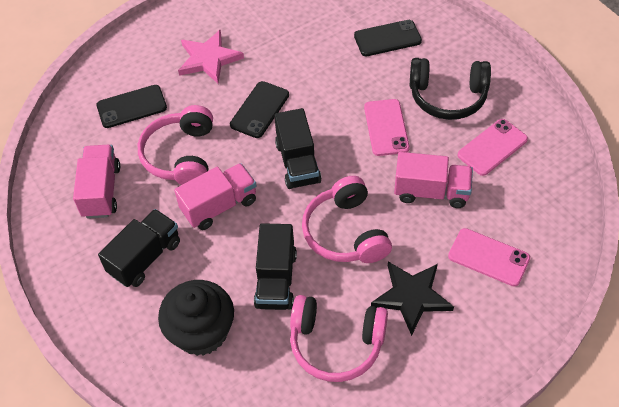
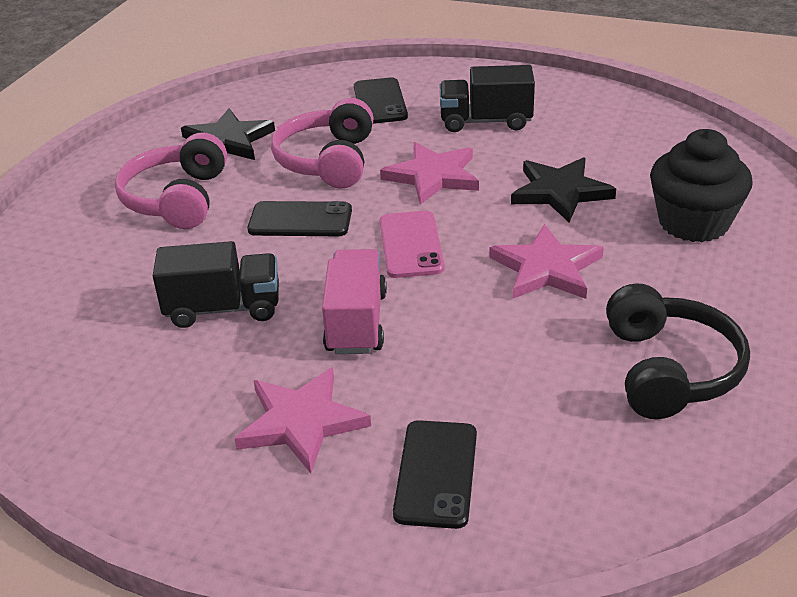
black star: [371,262,454,336] = 1 -> [181,109,275,160] [511,157,616,222] = 2
black truck: [98,209,180,287] [254,223,297,310] [274,108,322,189] = 3 -> [153,241,279,328] [440,65,535,132] = 2
pink headphones: [138,105,213,185] [290,295,388,382] [302,176,392,263] = 3 -> [115,132,227,229] [271,98,373,189] = 2
pink phone: [364,99,410,156] [448,228,530,286] [458,119,528,176] = 3 -> [380,211,445,278] = 1
pink star: [178,30,244,84] = 1 -> [235,367,371,473] [380,142,479,205] [489,224,604,299] = 3
pink truck: [73,145,120,219] [174,163,257,230] [394,152,473,208] = 3 -> [322,249,387,354] = 1

